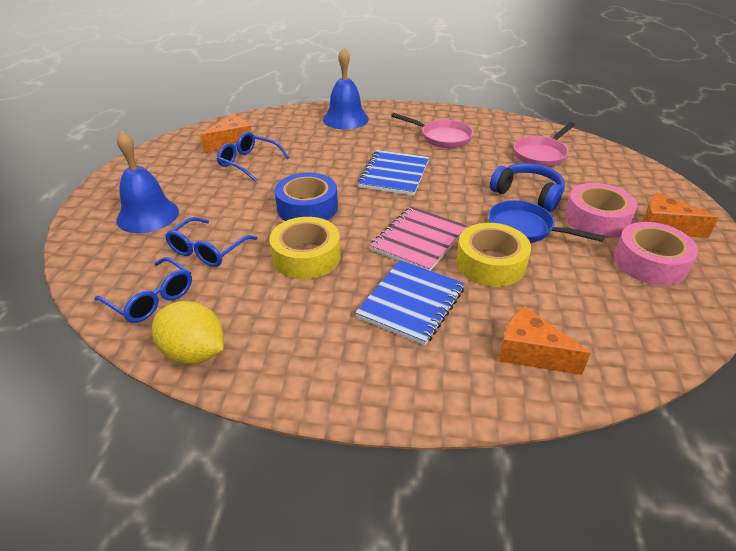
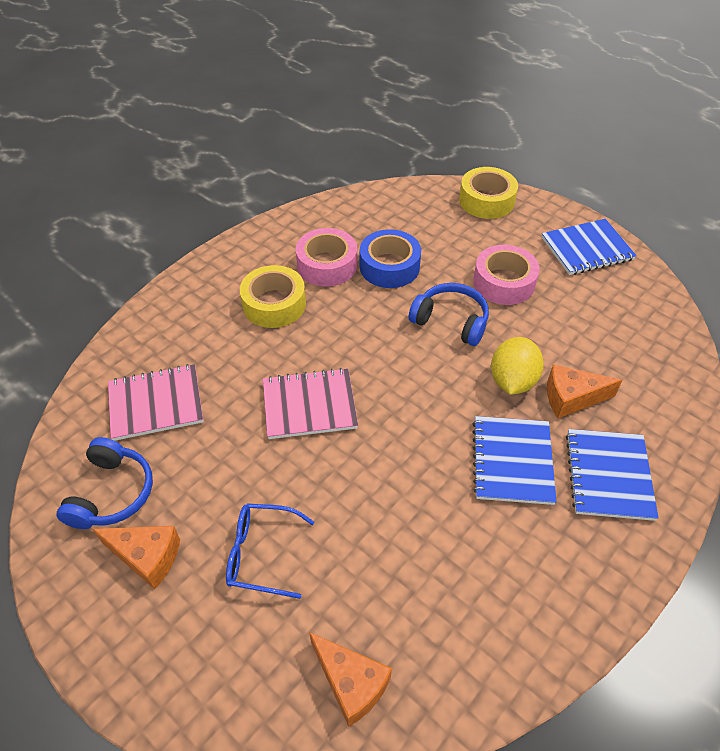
blue bell: [116,130,179,233] [323,48,369,130] = 2 -> none = 0
blue glasses: [95,257,192,323] [165,217,257,267] [217,132,289,182] = 3 -> [226,503,314,599] = 1
blue headphones: [490,163,565,212] = 1 -> [57,437,153,529] [409,283,489,346] = 2
blue notebook: [355,260,465,345] [358,150,429,196] = 2 -> [472,416,557,505] [542,219,637,275] [566,429,659,521] = 3
blue pan: [488,200,604,243] = 1 -> none = 0
pink notebook: [370,206,467,271] = 1 -> [108,364,203,441] [263,368,358,439] = 2
pink pan: [391,113,473,149] [513,122,575,167] = 2 -> none = 0

